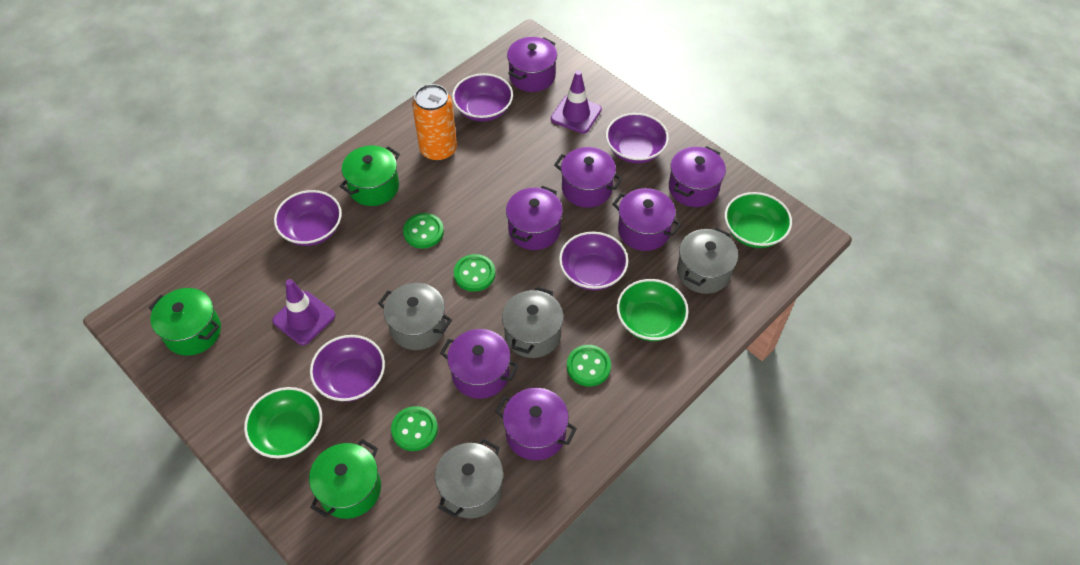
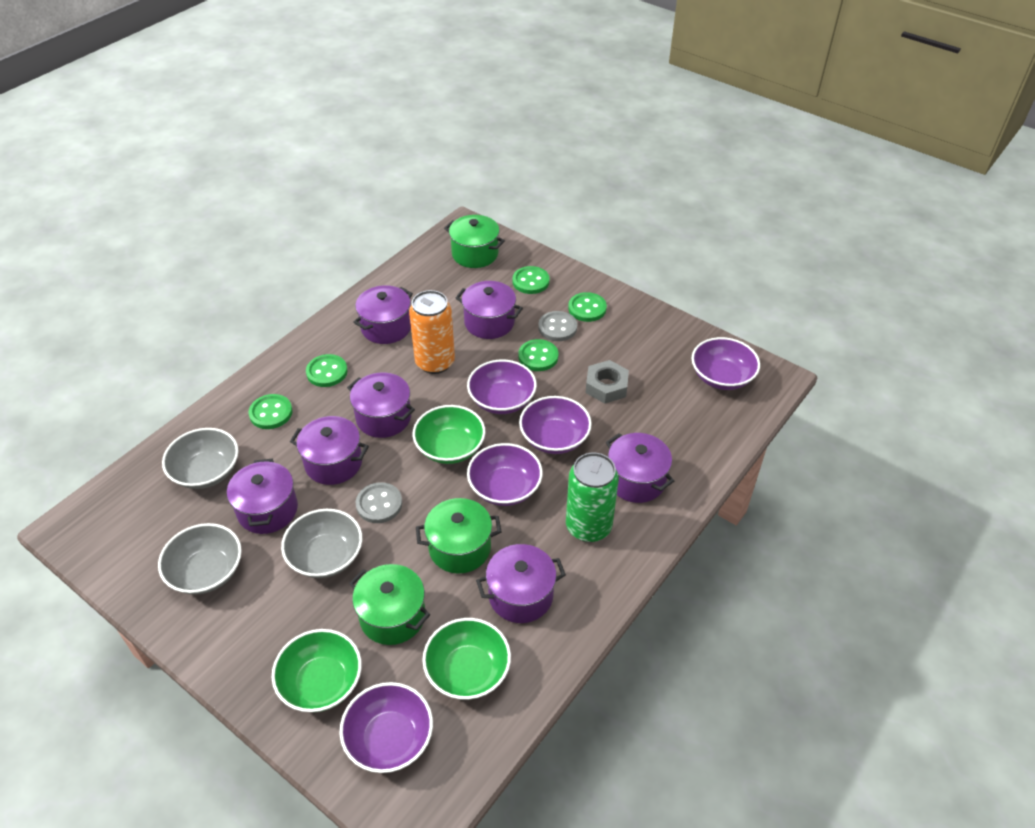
green button: [391,406,438,451] [403,213,444,249] [454,254,495,292] [567,345,611,387] = 4 -> [248,394,292,429] [306,354,348,387] [512,266,550,294] [518,339,558,371] [568,292,607,322] = 5
green can: none = 0 -> [566,453,619,542] = 1
grey bowl: none = 0 -> [158,523,242,595] [162,428,239,489] [281,509,362,578] = 3
grey button: none = 0 -> [356,482,402,523] [538,311,577,341] = 2
grey nut: none = 0 -> [586,360,629,404] = 1
grey pot: [378,283,452,350] [435,438,503,518] [502,287,564,358] [677,228,738,294] = 4 -> none = 0
purple traffic cone: [272,279,336,345] [551,71,602,134] = 2 -> none = 0

